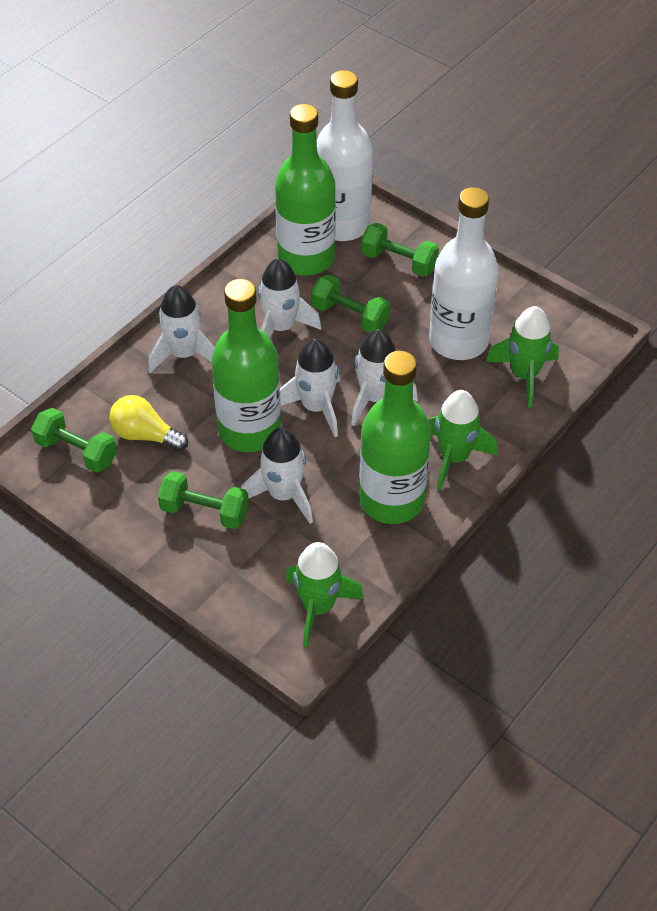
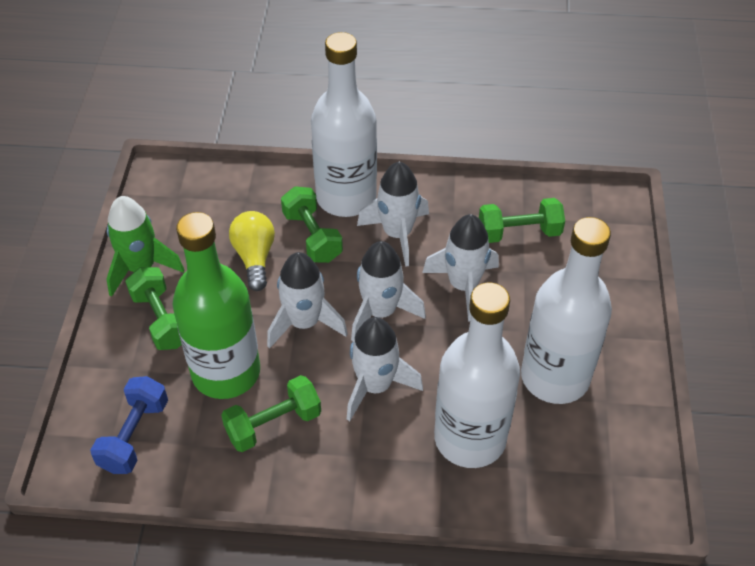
blue dumbbell: none = 0 -> [90,376,168,474] = 1
green bottle: [212,279,281,452] [275,104,336,276] [359,351,431,524] = 3 -> [172,212,260,399] = 1
green rocket: [285,542,364,647] [429,390,498,490] [486,306,559,407] = 3 -> [107,196,184,297] = 1
white bottle: [317,70,373,241] [429,187,498,360] = 2 -> [311,32,377,217] [434,283,520,468] [521,217,612,404] = 3

